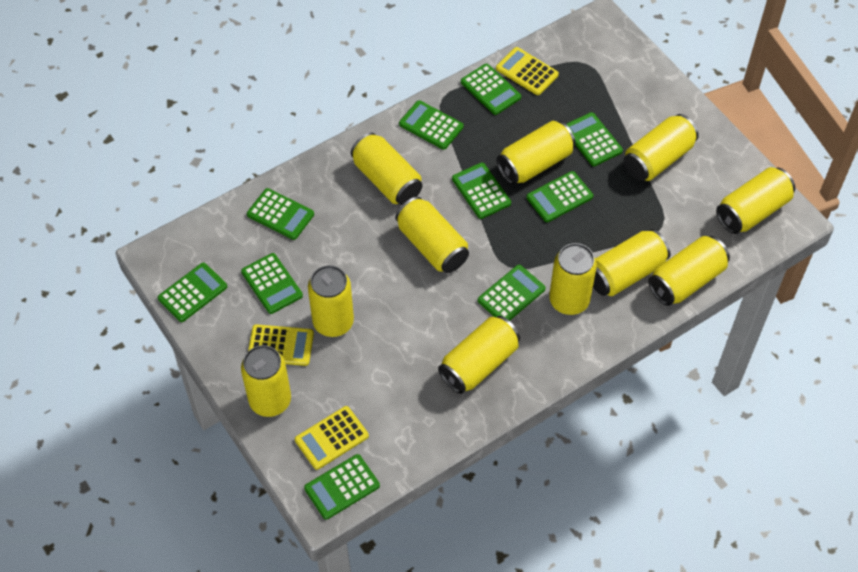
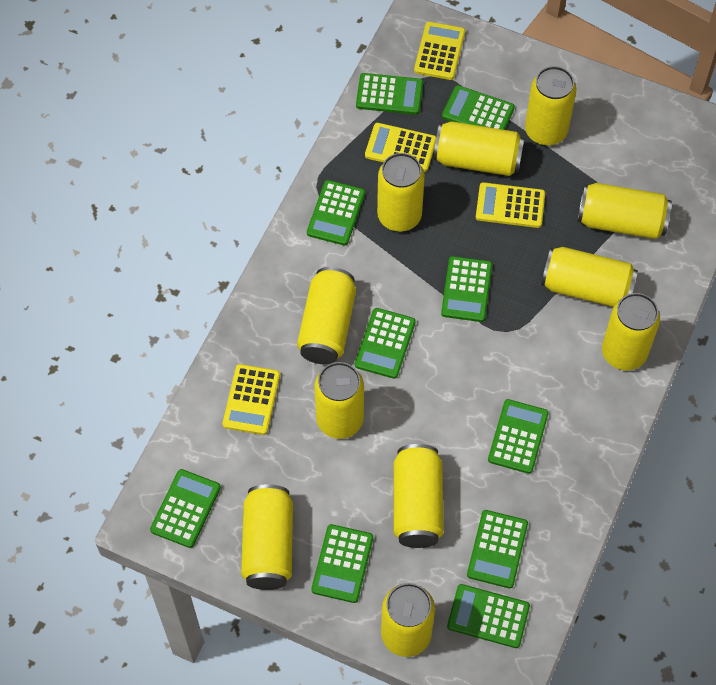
yellow calculator: [248,324,314,366] [295,406,369,470] [496,47,559,95] = 3 -> [223,364,280,435] [365,123,436,172] [414,22,465,80] [476,182,545,228] = 4

